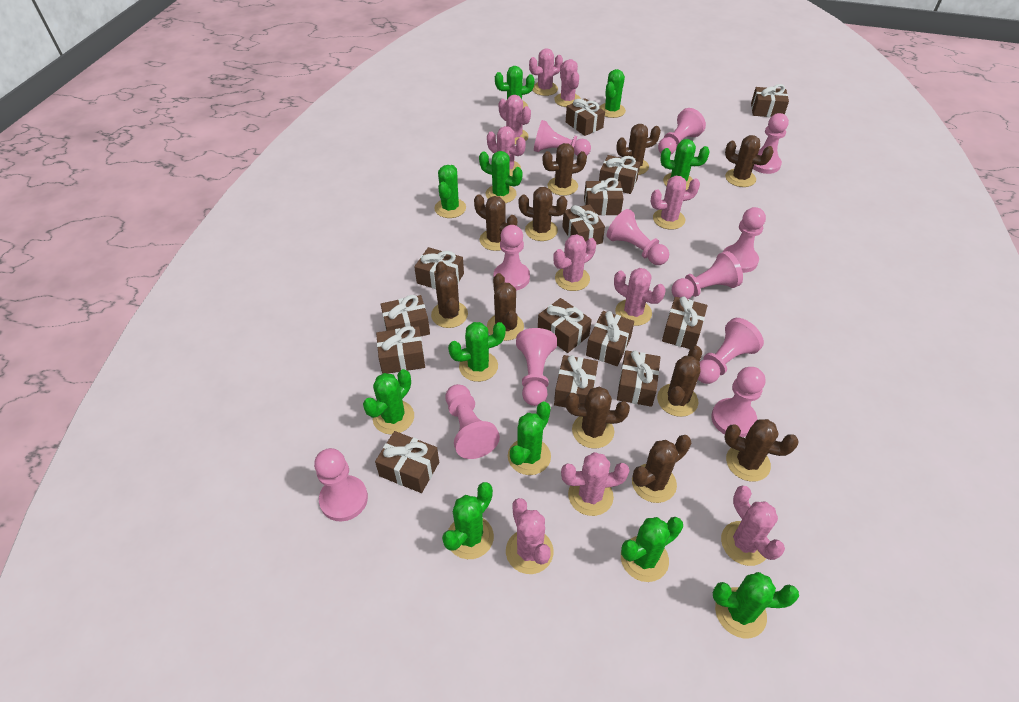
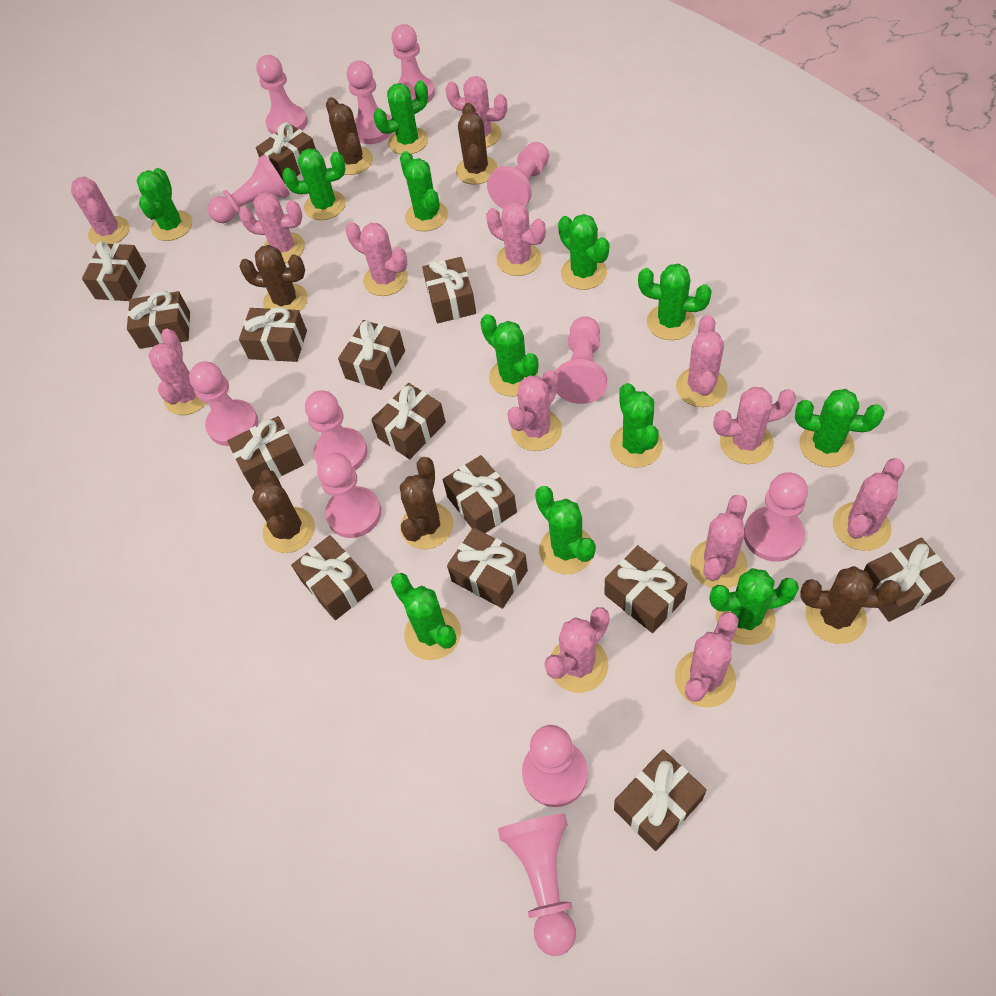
brown cactus: [431,261,468,328] [474,194,517,251] [487,273,524,341] [519,187,567,241] [543,143,587,196] [565,387,630,449] [616,124,661,175] [632,435,691,503] [657,346,702,417] [724,419,799,482] [725,135,774,187] = 11 -> [239,245,308,312] [252,470,315,553] [326,97,373,175] [400,457,454,549] [456,102,498,185] [800,566,901,644] = 6
green cactus: [363,369,414,435] [434,165,466,218] [442,482,494,559] [448,322,506,382] [479,151,523,203] [495,66,535,108] [508,402,551,475] [599,69,626,118] [621,517,683,582] [660,139,709,191] [713,572,799,638] = 11 -> [137,168,192,241] [282,148,346,220] [373,80,428,154] [391,573,461,660] [400,151,448,231] [480,314,539,396] [535,486,596,574] [558,214,609,290] [610,383,663,468] [638,264,712,340] [710,568,799,645] [795,389,885,467] = 12
pink cactus: [487,126,526,177] [499,95,531,145] [506,498,553,574] [529,48,563,96] [553,234,596,291] [554,59,581,107] [561,452,630,516] [614,268,666,326] [651,176,700,230] [721,486,785,566] = 10 -> [71,176,129,245] [148,329,207,415] [239,192,305,263] [346,222,408,296] [445,76,507,148] [486,201,546,276] [507,370,562,451] [544,607,610,693] [675,612,739,708] [676,315,728,407] [690,495,748,588] [713,387,796,464] [833,458,905,551] = 13

